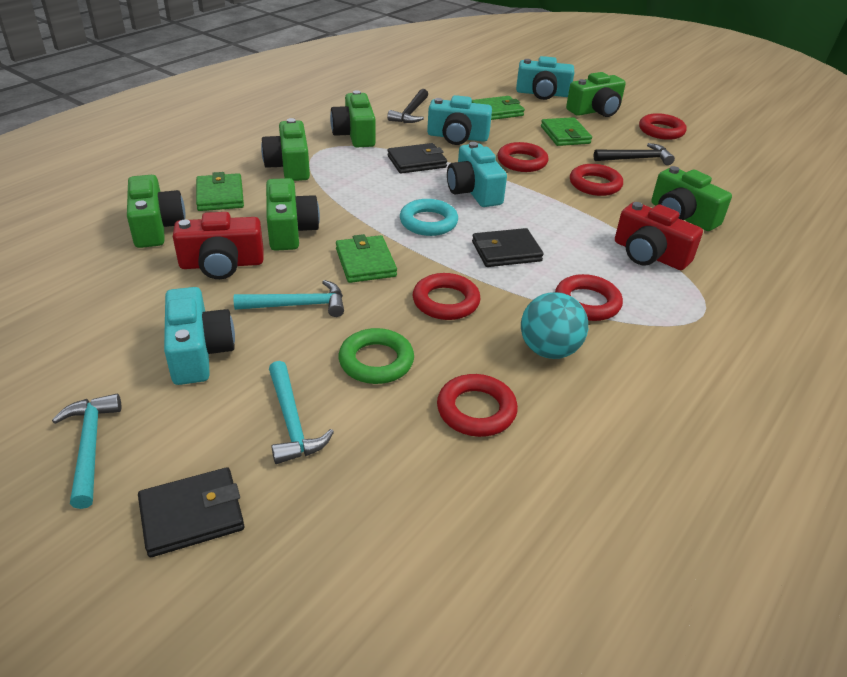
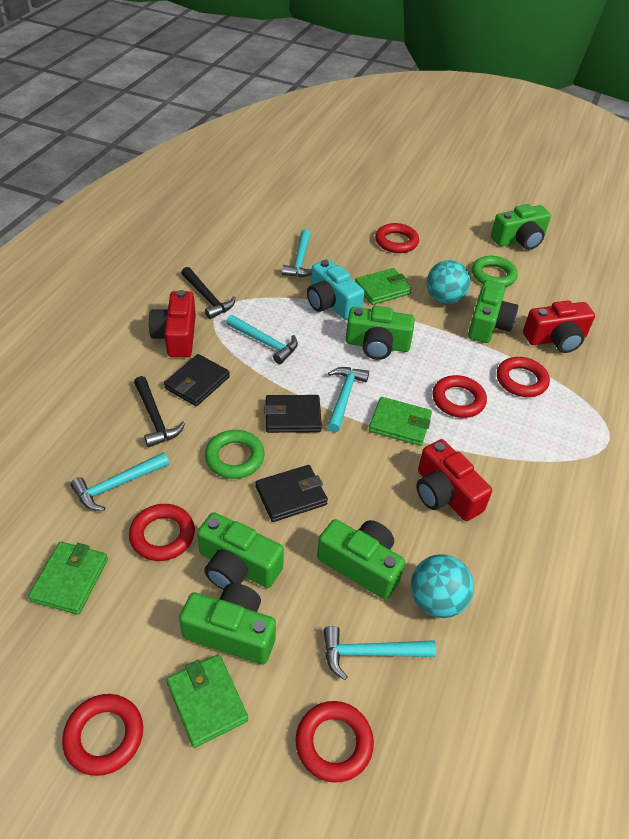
green ring: [339,328,414,384] = 1 -> [205,430,265,479] [472,256,518,287] = 2
red camera: [173,212,264,279] [615,202,703,270] = 2 -> [149,290,196,357] [416,439,492,521] [523,300,595,353] = 3
turquoise ball: [521,292,588,359] = 1 -> [411,554,474,618] [427,260,470,304] = 2
turquoise camera: [164,287,235,385] [427,95,492,145] [447,142,507,207] [516,56,574,100] = 4 -> [307,259,364,320] = 1
turquoise hammer: [52,394,121,509] [234,280,344,317] [269,361,334,464] = 3 -> [70,452,169,511] [226,315,298,364] [282,229,312,277] [324,626,436,680] [327,367,369,432] = 5
turquoise ring: [400,199,458,236] = 1 -> none = 0

